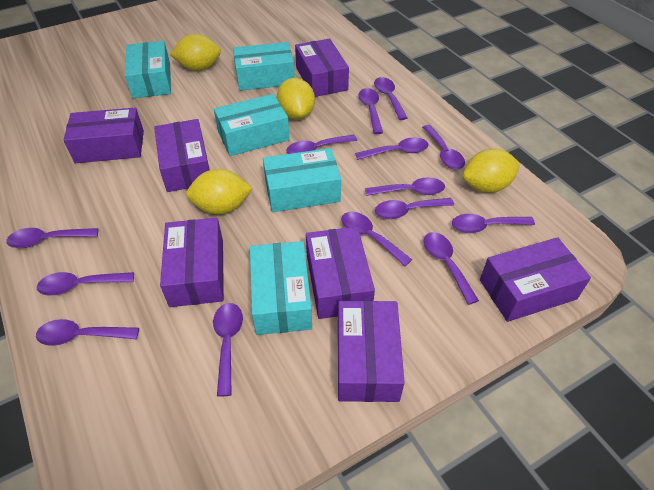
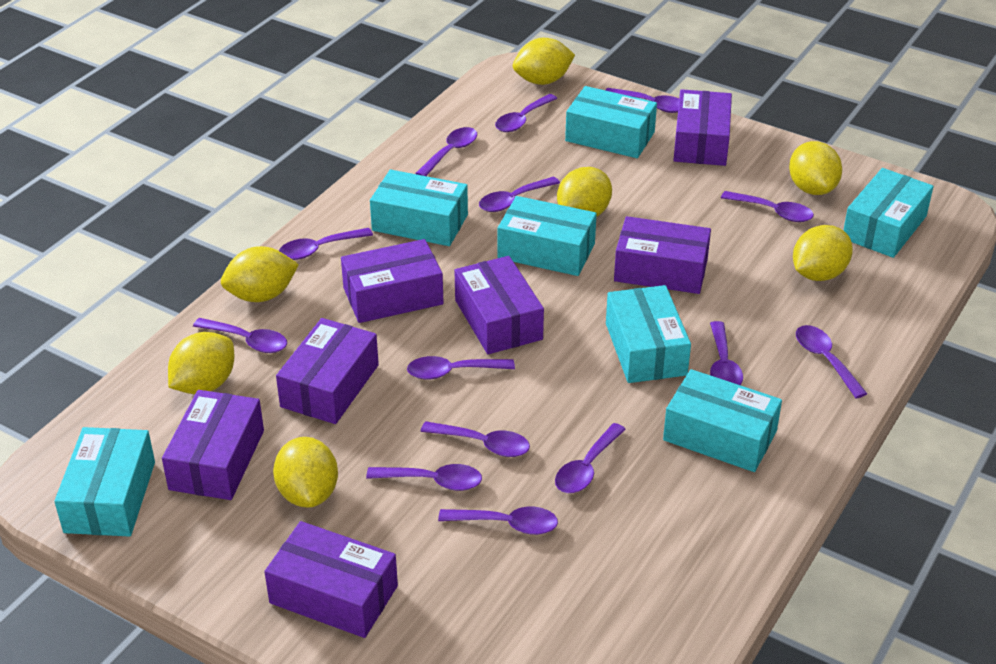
turquoise box: [125,41,171,98] [214,94,290,156] [233,42,295,91] [250,241,312,335] [263,148,341,212] = 5 -> [54,427,155,537] [370,169,468,246] [498,196,597,276] [565,86,657,158] [606,285,691,383] [663,369,782,472] [843,168,934,258] = 7
yellow lemon: [170,34,221,71] [186,169,253,214] [277,78,315,120] [463,148,520,193] = 4 -> [168,332,234,394] [221,246,299,302] [273,437,338,508] [513,38,575,85] [557,167,612,217] [789,141,842,195] [793,225,853,281] = 7

